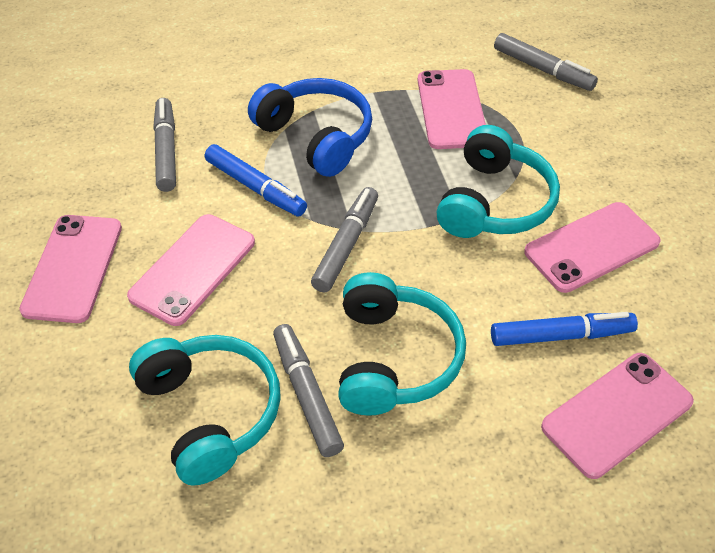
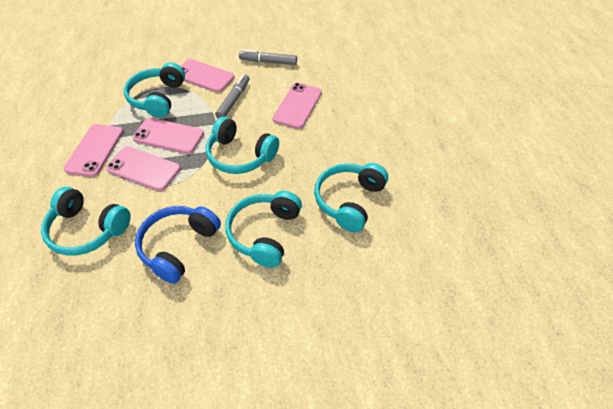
blue marker: [205,144,307,217] [491,312,638,346] = 2 -> none = 0
grey marker: [153,98,176,192] [273,324,344,457] [311,187,378,293] [494,33,598,91] = 4 -> [215,74,250,118] [239,49,297,65] = 2
turquoise headphones: [129,335,281,486] [338,272,466,416] [436,125,560,238] = 3 -> [41,187,131,255] [124,63,185,118] [206,117,279,174] [225,191,302,268] [314,163,388,232] = 5

